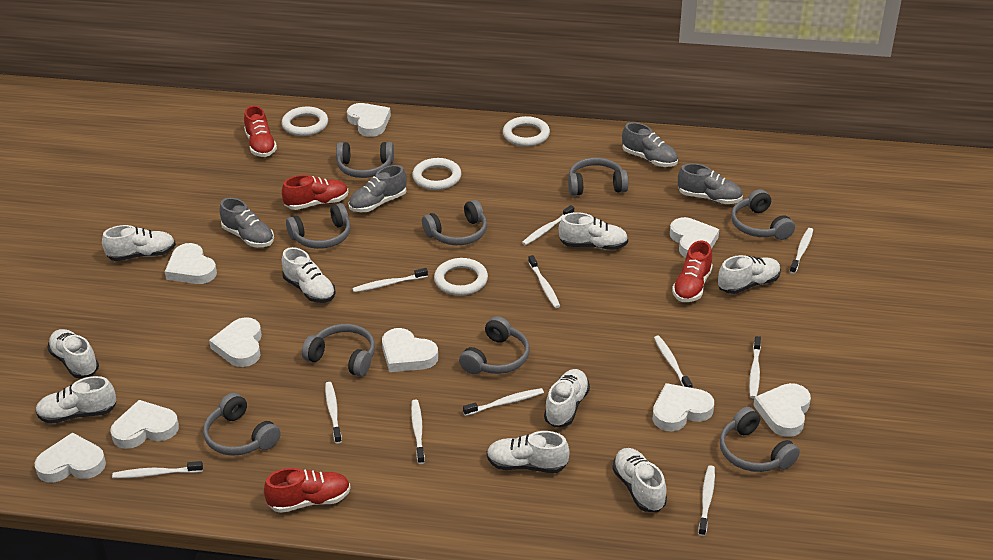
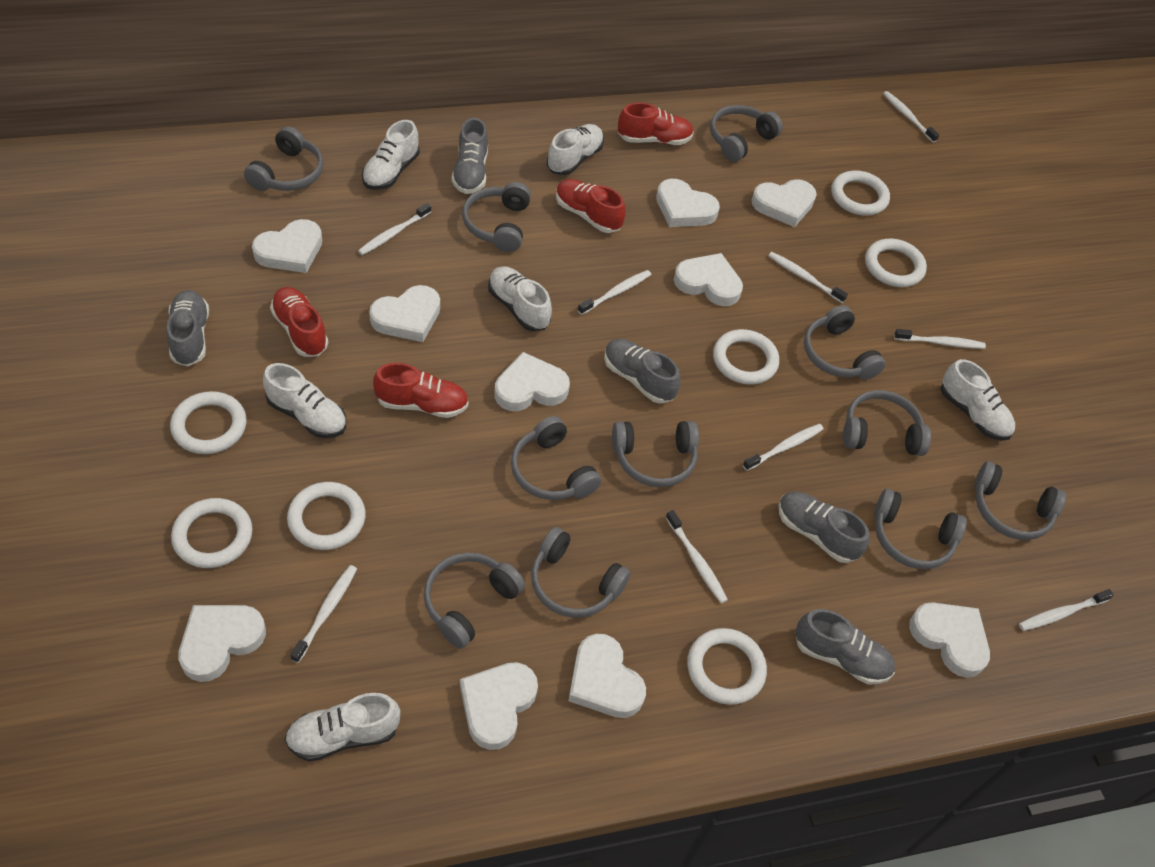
grey headphones: [203,393,281,456] [286,203,351,249] [302,324,375,377] [336,142,394,178] [422,200,487,245] [459,316,530,374] [568,158,629,196] [720,407,800,472] [731,189,795,240] = 9 -> [244,126,323,191] [423,552,525,648] [462,182,531,252] [511,416,601,500] [531,527,631,618] [612,421,699,487] [710,105,783,162] [804,305,886,380] [843,390,931,456] [874,489,967,569] [974,461,1066,540] = 11
grey shoe: [219,198,274,247] [348,165,406,212] [622,122,678,167] [678,163,743,204] = 4 -> [166,290,209,367] [452,118,488,194] [604,339,680,403] [779,491,869,563] [795,609,895,684] = 5
white heart: [35,432,106,483] [110,400,179,449] [165,243,217,284] [209,317,262,367] [347,103,391,137] [382,328,438,372] [652,383,714,431] [670,217,719,258] [753,383,811,437] = 9 -> [178,605,266,682] [252,219,322,273] [369,285,440,342] [460,662,538,750] [494,352,570,411] [568,634,646,718] [656,179,720,227] [674,253,743,306] [751,179,817,227] [909,602,990,678] = 10
white ring: [282,107,328,136] [412,158,461,190] [434,258,488,296] [503,116,550,147] = 4 -> [170,391,247,454] [171,498,253,568] [287,482,366,550] [687,628,767,705] [713,329,779,385] [831,170,890,216] [865,239,927,287] = 7
white shoe: [35,376,116,424] [47,329,99,378] [102,225,176,261] [282,247,336,303] [487,431,570,473] [544,369,590,427] [559,212,628,250] [612,448,667,512] [718,255,781,294] = 9 -> [263,363,346,438] [284,693,400,762] [362,120,420,190] [488,266,552,331] [547,124,604,175] [940,359,1015,441] = 6
white toothbrush: [112,461,203,478] [325,382,342,444] [352,268,428,292] [411,400,425,464] [463,388,544,416] [522,205,574,245] [528,255,560,308] [654,336,693,388] [698,465,715,536] [749,336,761,399] [790,228,813,274] = 11 -> [290,565,357,663] [358,203,431,255] [578,270,651,315] [665,510,728,603] [743,424,824,471] [768,252,848,303] [883,91,939,143] [894,329,986,349] [1019,589,1114,631] = 9

